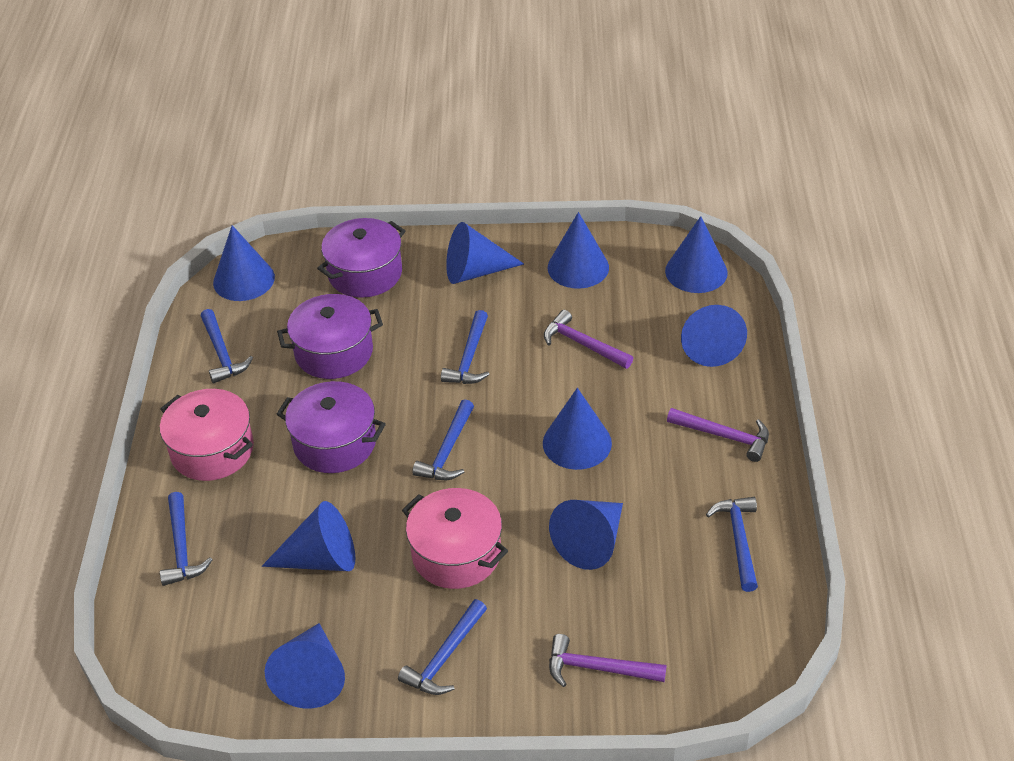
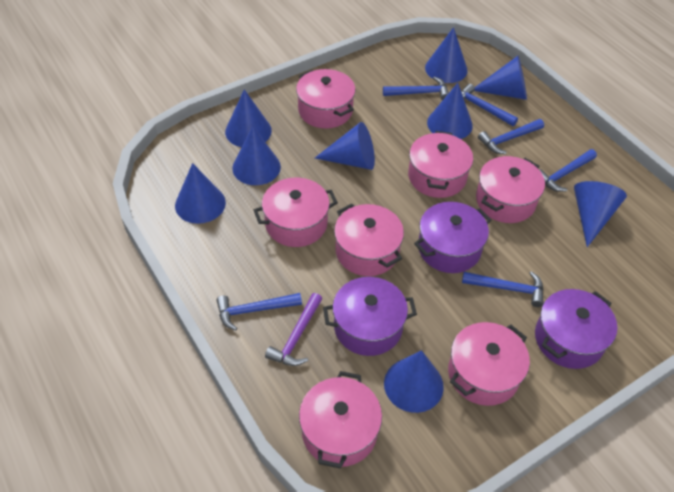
pink pot: [160,389,254,481] [402,488,508,589] = 2 -> [254,178,338,247] [296,69,356,128] [299,371,382,469] [334,203,404,276] [408,131,473,198] [448,322,530,406] [476,156,545,223] = 7
purple hammer: [544,310,633,369] [549,634,666,687] [667,408,769,462] = 3 -> [265,293,322,366] = 1

